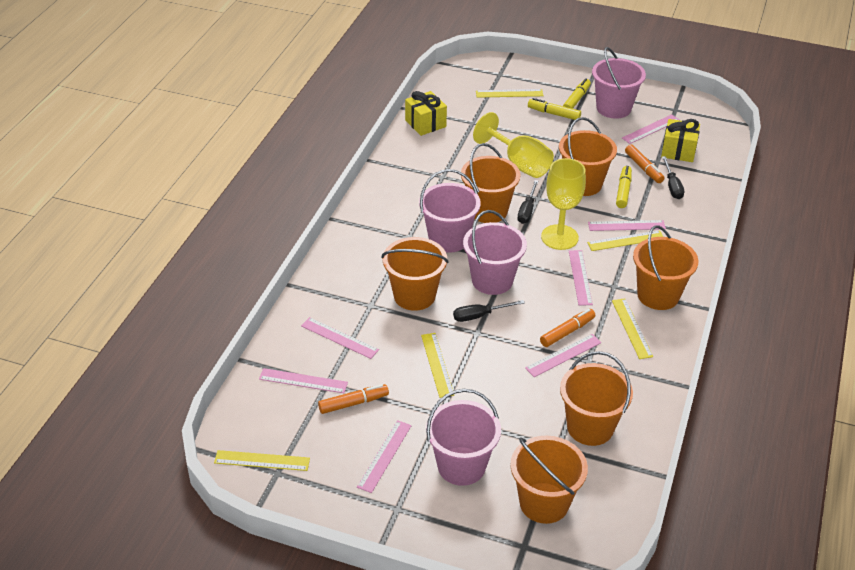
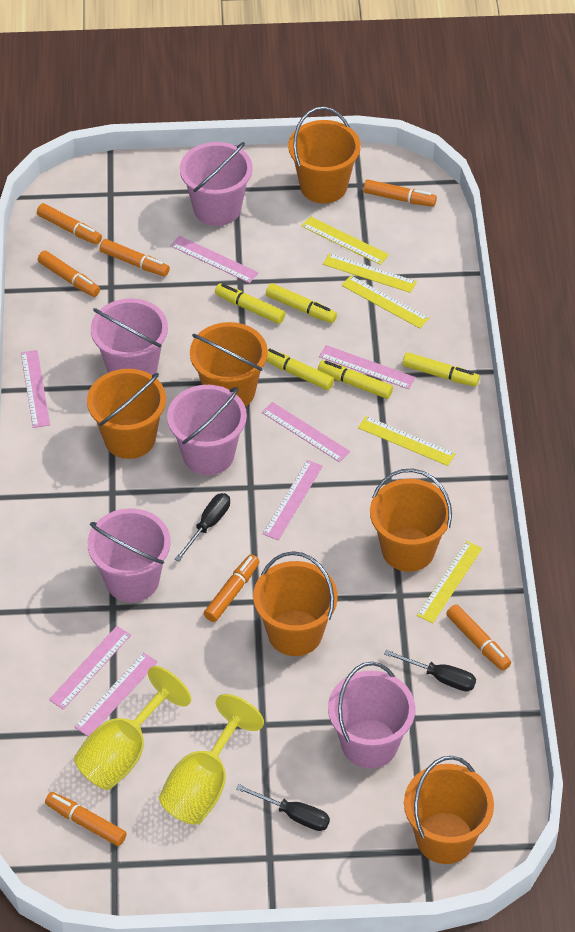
orange marker: [318,384,389,414] [540,309,595,347] [625,145,665,183] = 3 -> [37,203,102,245] [38,251,100,297] [45,792,127,846] [100,239,170,276] [204,554,260,622] [363,179,437,207] [446,604,511,671] = 7
pink bucket: [419,169,481,253] [426,389,501,486] [463,210,527,295] [592,47,646,119] = 4 -> [87,508,171,602] [91,298,168,375] [167,385,247,475] [180,142,253,226] [328,662,415,769] = 5
yellow gift: [405,91,447,136] [661,119,700,162] = 2 -> none = 0
yellow marker: [528,98,581,120] [563,78,591,109] [616,166,632,208] = 3 -> [215,283,285,324] [266,283,337,323] [266,348,334,390] [318,360,393,399] [402,352,480,387] = 5

